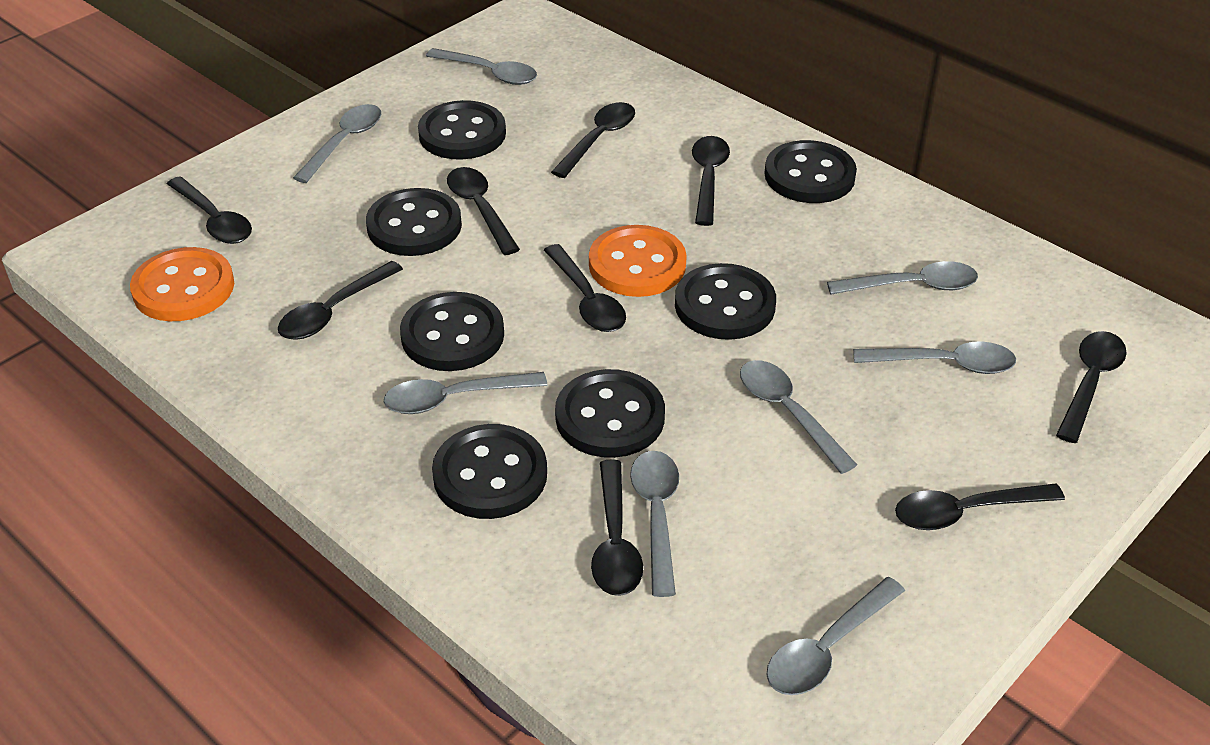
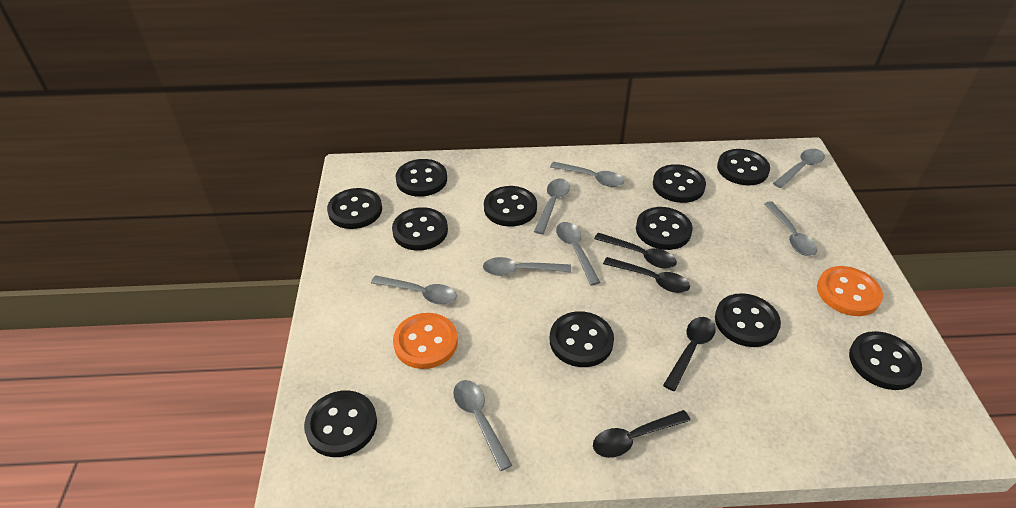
black button: [366,188,462,256] [400,292,504,371] [418,100,506,160] [432,424,547,519] [555,369,665,458] [675,263,776,340] [765,140,857,203] = 7 -> [304,390,377,457] [327,188,382,229] [392,207,448,251] [396,159,447,197] [484,186,537,227] [550,311,614,367] [636,207,693,250] [653,164,706,203] [715,293,781,347] [717,149,770,185] [849,331,922,390] = 11
black spoon: [167,176,252,244] [278,261,403,340] [447,167,520,255] [544,244,626,332] [551,102,635,178] [591,460,643,596] [692,136,730,226] [895,484,1065,530] [1056,331,1127,443] = 9 -> [593,410,691,458] [594,233,677,269] [603,257,690,293] [663,317,716,391] = 4

